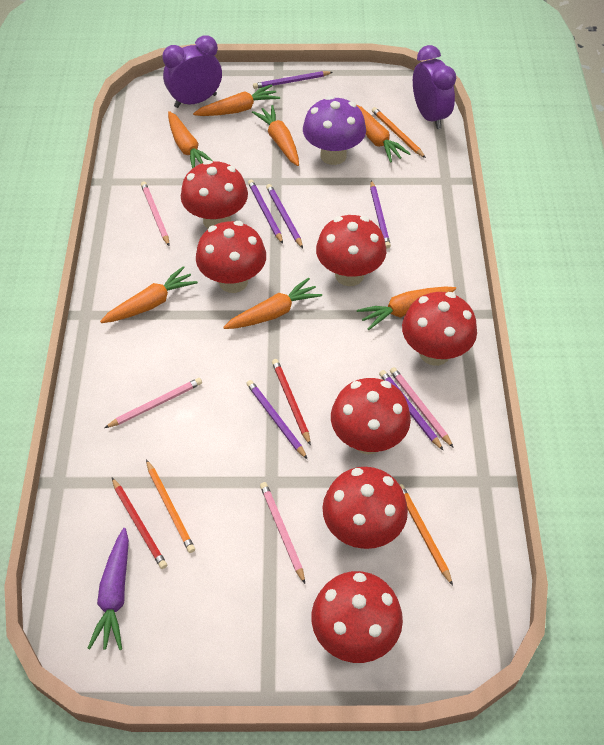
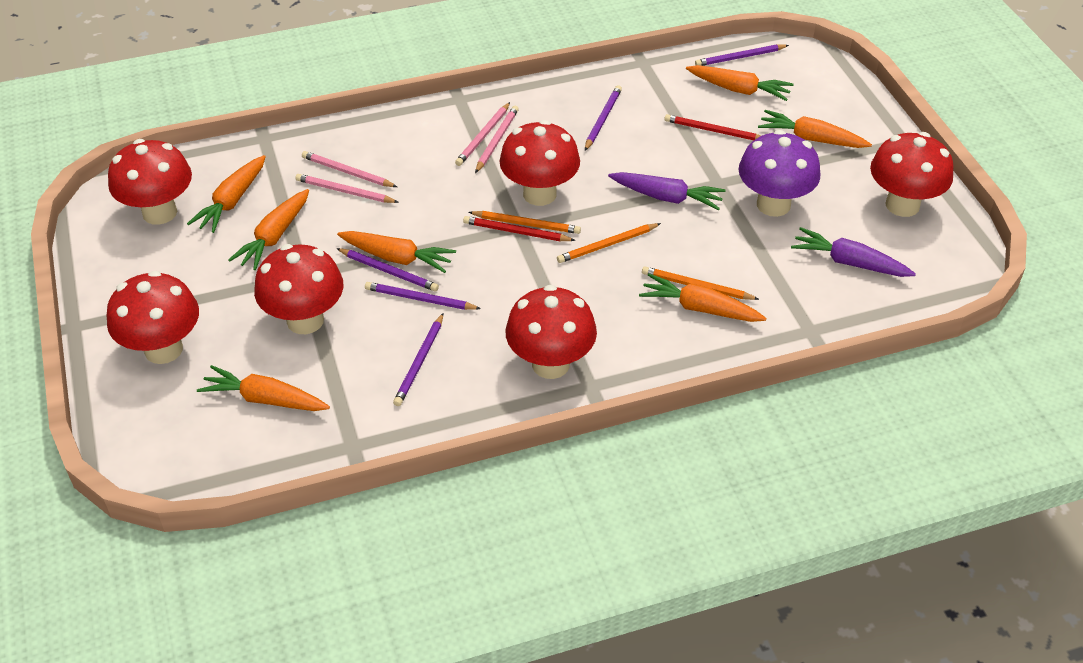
purple carrot: [88,528,129,650] = 1 -> [608,172,726,210] [791,227,916,277] = 2
purple clock: [162,35,222,108] [413,45,456,129] = 2 -> none = 0
purple pencil: [246,380,307,459] [248,179,283,244] [253,71,333,89] [266,184,303,248] [370,180,391,249] [379,370,443,450] = 6 -> [336,248,439,292] [365,282,481,310] [393,313,443,406] [585,85,622,150] [695,44,789,66] = 5
red mushroom: [181,160,248,228] [196,221,266,293] [312,571,403,663] [316,215,386,286] [322,467,408,549] [331,378,411,454] [402,292,477,366] = 7 -> [107,271,199,364] [108,139,192,225] [254,244,343,334] [499,120,580,206] [505,285,597,379] [870,132,953,217] = 6

